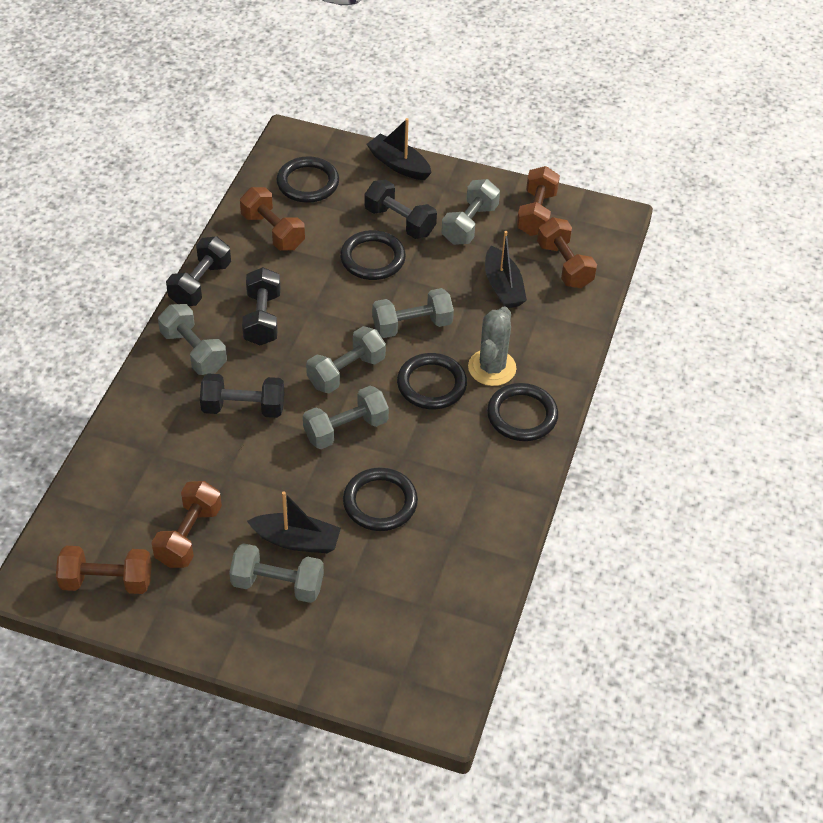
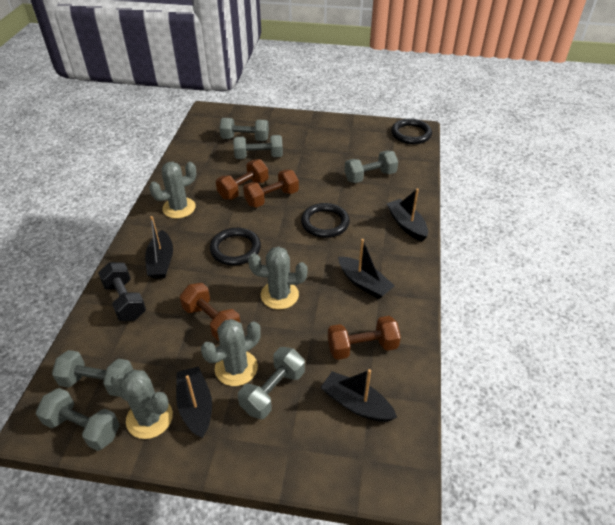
black boat: [247,491,341,553] [366,118,431,180] [485,231,527,308] = 3 -> [145,216,173,279] [176,366,212,438] [321,369,397,422] [338,239,395,299] [386,188,428,241] = 5
black dumbbell: [166,236,231,306] [200,373,284,418] [242,267,280,345] [365,180,437,239] = 4 -> [98,262,146,321] = 1
black ring: [276,156,339,203] [340,230,406,280] [343,467,418,531] [397,353,467,409] [487,383,558,441] = 5 -> [210,228,261,265] [301,203,350,238] [391,119,432,144] = 3
brown dumbbell: [56,546,152,594] [151,481,222,568] [240,187,305,251] [517,166,560,236] [537,217,597,288] = 5 -> [180,283,240,341] [216,159,268,200] [243,169,299,208] [328,316,401,360] = 4
grey cactus: [468,306,517,386] = 1 -> [111,370,173,439] [149,162,196,219] [201,319,261,386] [248,246,308,310] = 4

